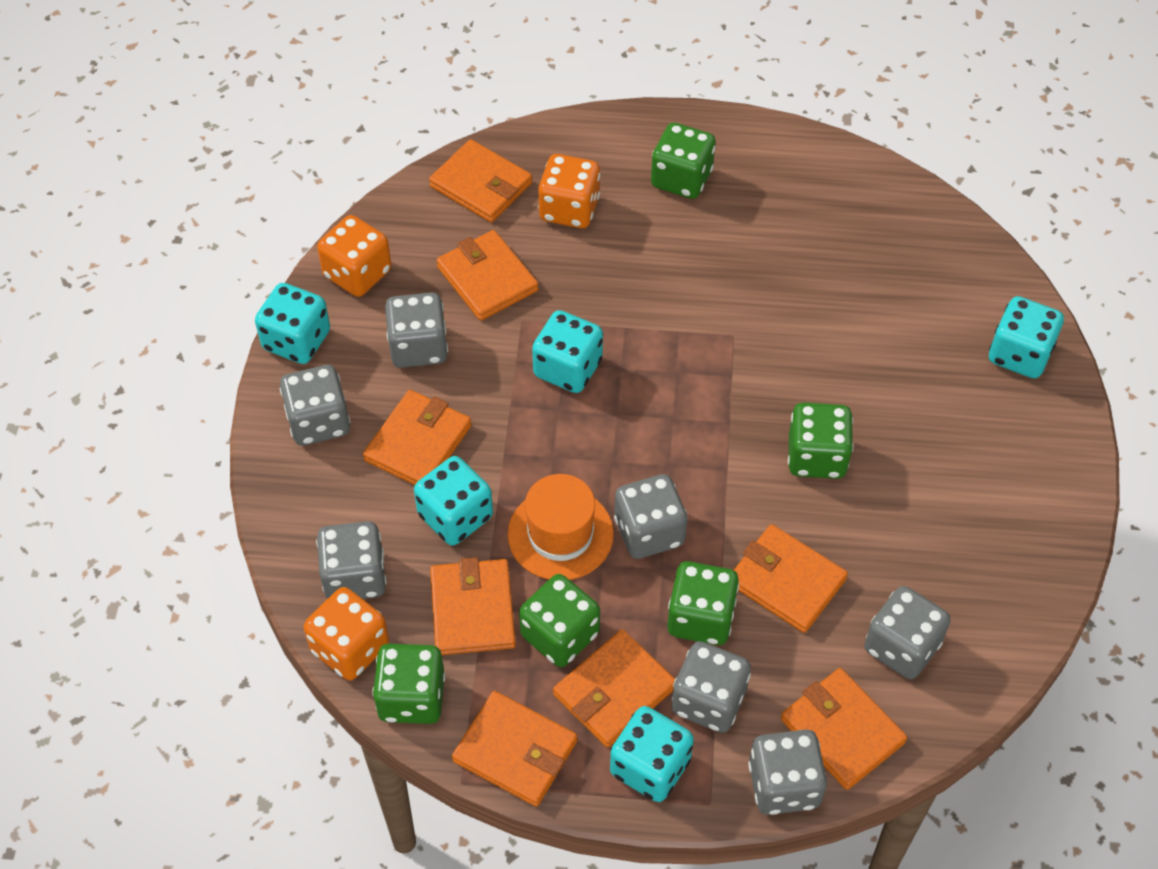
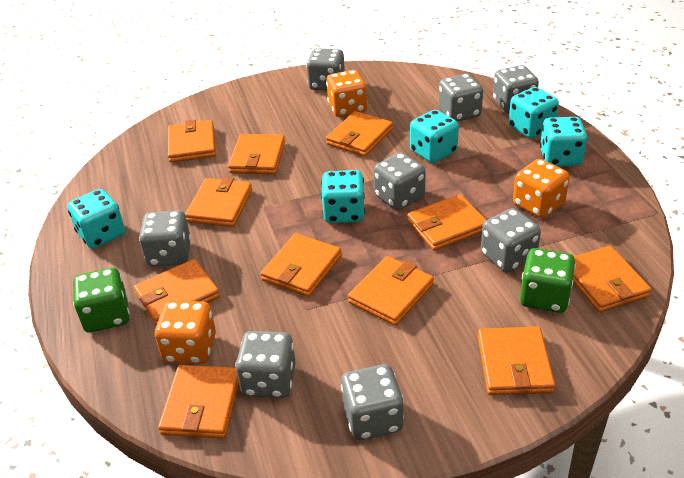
green dice: [372,644,445,724] [519,574,600,667] [651,123,716,199] [667,561,739,645] [788,402,853,479] = 5 -> [73,268,130,333] [520,248,576,313] = 2
grey dice: [280,365,350,446] [316,521,386,599] [385,292,448,368] [614,474,687,559] [671,641,751,733] [748,730,827,815] [864,586,951,679] = 7 -> [139,210,191,267] [235,331,296,398] [306,48,345,91] [341,364,404,440] [374,152,426,210] [439,74,483,122] [481,208,541,273] [493,65,539,113] = 8
orange hat: [508,474,614,580] = 1 -> none = 0
orange wallet: [363,390,472,485] [429,139,532,223] [430,557,516,655] [436,230,538,321] [452,691,577,807] [553,630,675,748] [734,524,848,633] [781,668,907,790] = 8 -> [134,259,220,325] [158,365,239,438] [168,120,216,163] [185,177,252,227] [228,134,285,174] [261,233,342,297] [326,111,393,156] [348,256,434,326] [407,194,486,251] [478,327,555,395] [573,246,652,312] = 11

